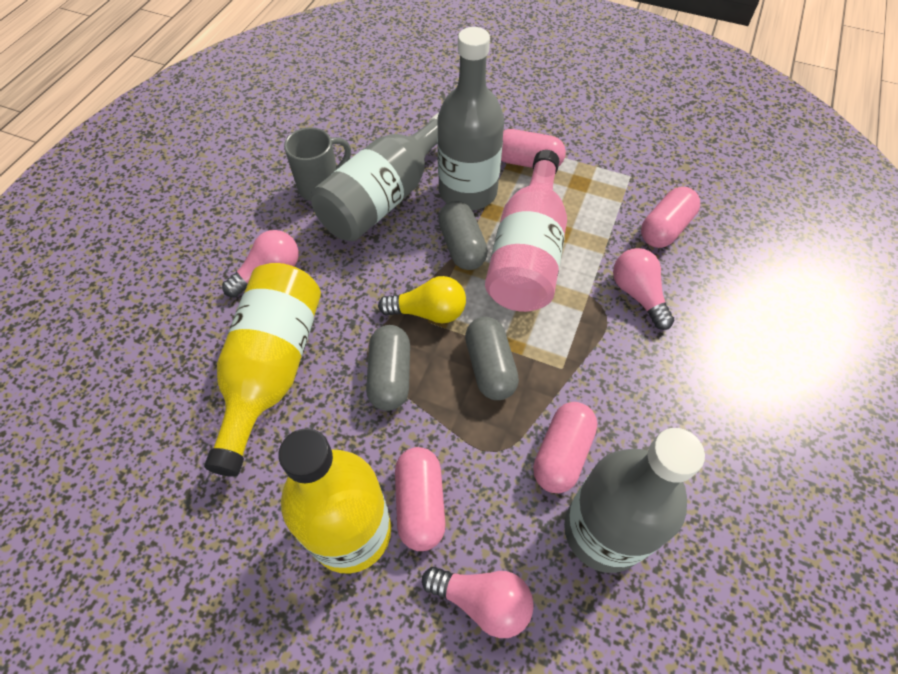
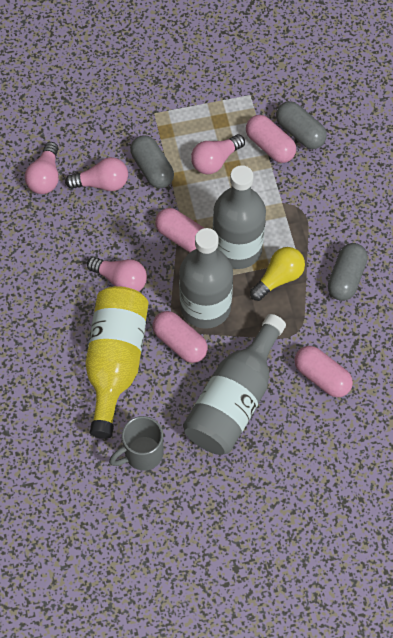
pink bottle: [485,150,567,312] = 1 -> none = 0
pink light bulb: [222,230,299,298] [422,567,534,638] [613,248,674,330] = 3 -> [25,142,59,194] [65,157,128,191] [87,257,147,291] [191,134,245,174] = 4
yellow bottle: [204,263,321,477] [278,428,391,574] = 2 -> [85,286,148,439] = 1

